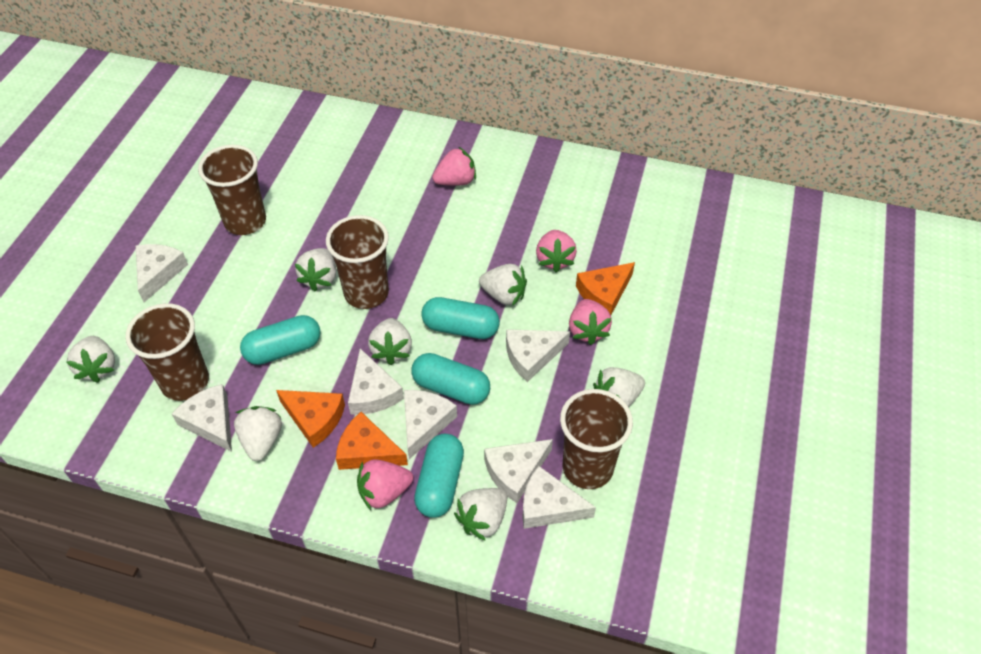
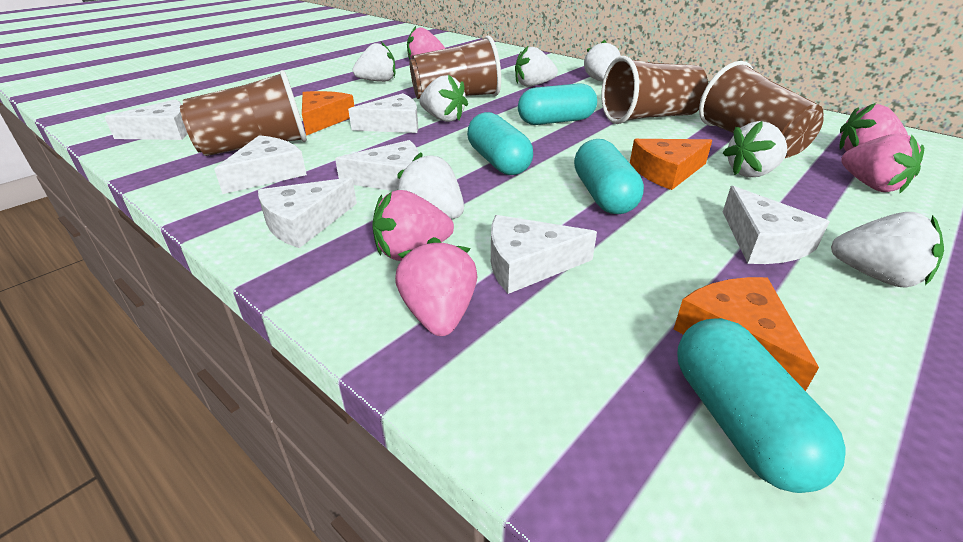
pink strawberry: [357,459,413,510] [432,147,476,186] [536,230,577,272] [569,299,612,345] = 4 -> [372,190,454,261] [395,237,477,336] [407,26,445,60] [840,103,908,151] [841,134,924,194] = 5

